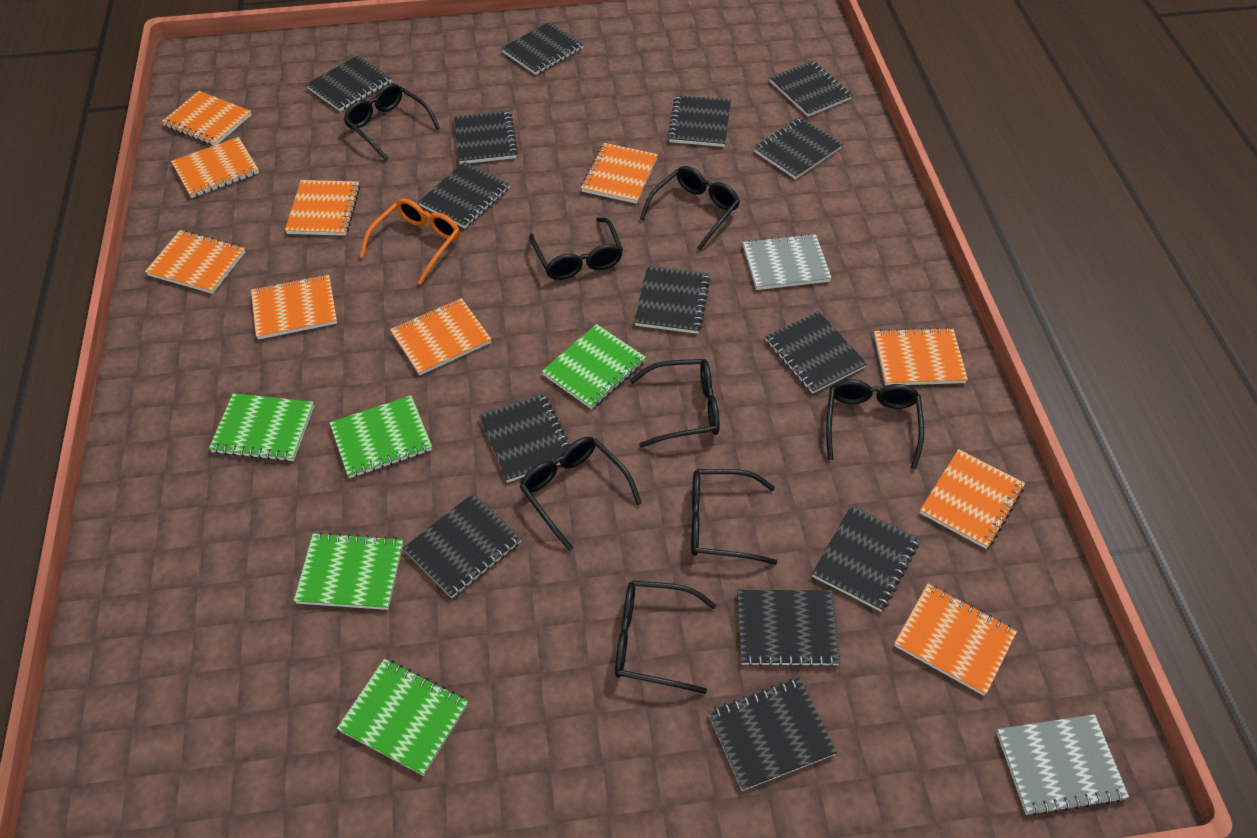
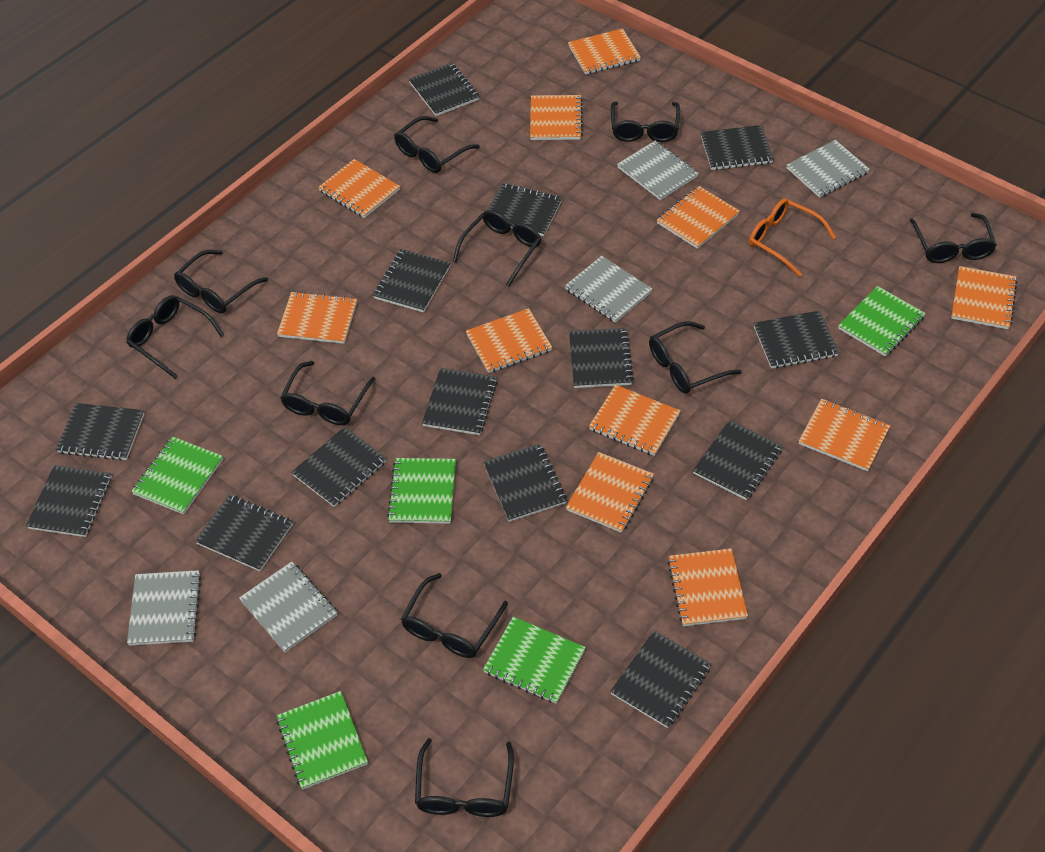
black glasses: [344,83,440,160] [519,437,642,551] [529,218,623,280] [615,580,716,694] [630,359,720,448] [640,166,740,250] [691,469,777,565] [826,379,924,469] = 8 -> [126,295,224,379] [174,250,268,313] [280,361,375,425] [394,116,480,173] [401,573,508,658] [415,738,514,817] [453,210,541,287] [611,102,680,142] [649,321,742,394] [909,213,997,263] = 10
grey notebook: [743,233,831,290] [997,714,1129,816] = 2 -> [127,570,201,646] [239,562,337,652] [565,256,652,323] [617,141,699,200] [786,140,870,198] = 5
orange notebook: [145,230,245,294] [162,91,252,146] [171,137,259,198] [251,274,337,340] [285,180,360,236] [390,298,491,375] [581,143,658,204] [874,327,968,386] [894,584,1017,696] [920,449,1025,549] = 10 -> [277,291,357,344] [318,159,400,218] [466,308,552,373] [530,95,583,140] [566,452,654,533] [568,28,641,75] [589,385,681,456] [657,186,740,249] [667,549,748,626] [799,399,891,471] [951,266,1017,329] = 11

